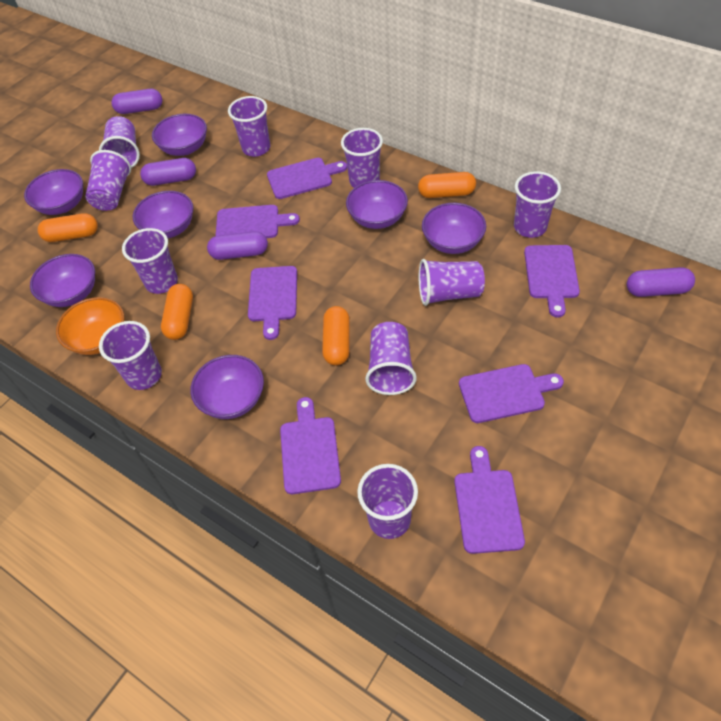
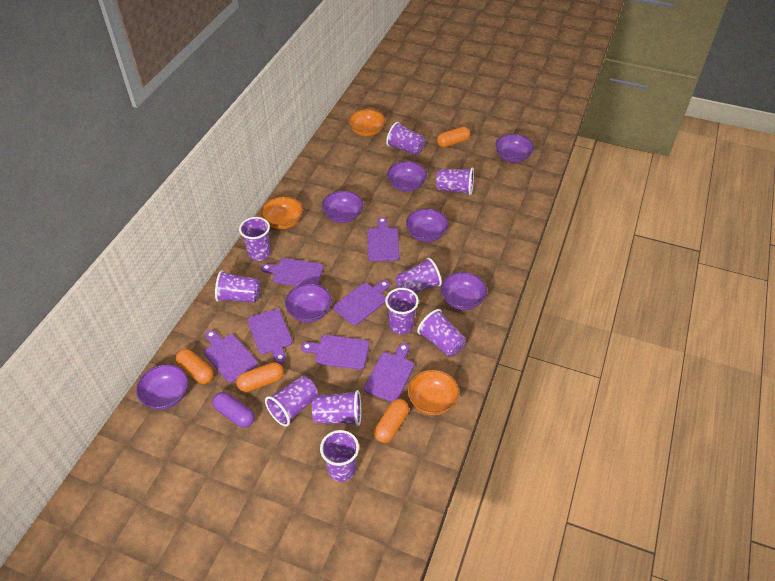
orange bowl: [56,297,125,355] = 1 -> [261,197,303,229] [348,109,385,137] [408,370,459,415] = 3
purple capsule: [111,89,163,114] [140,158,196,186] [207,231,268,260] [627,267,695,297] = 4 -> [212,392,255,428] = 1

